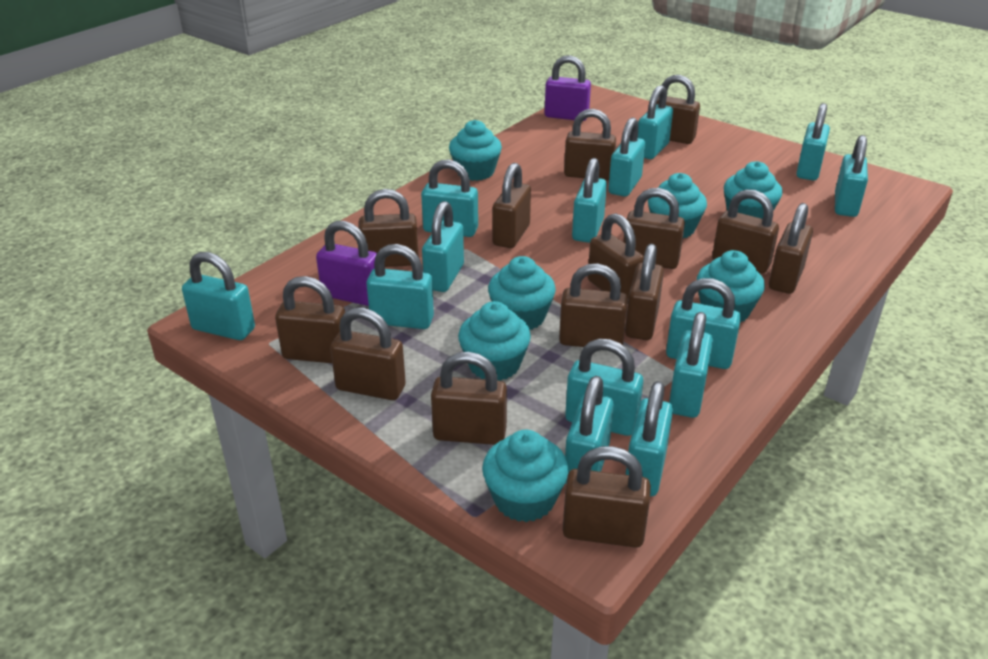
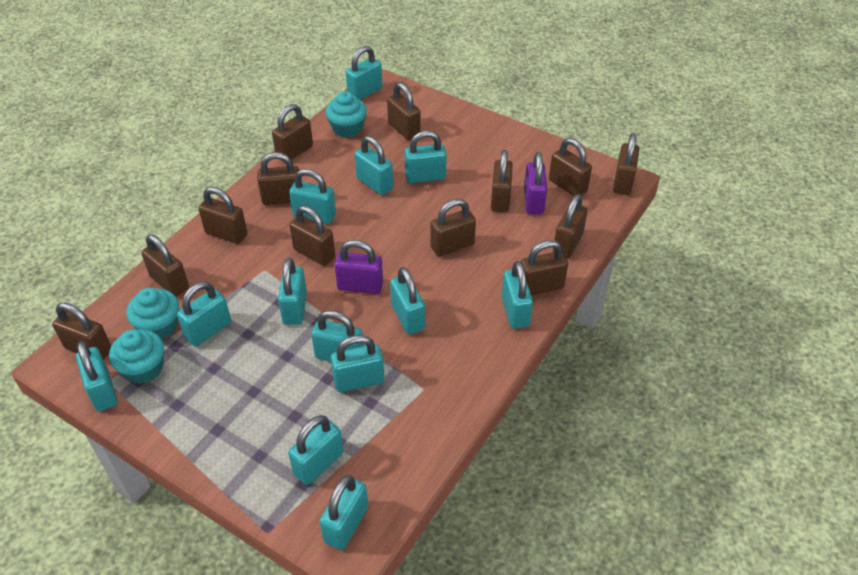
brown padlock: [275,276,345,363] [330,308,406,400] [359,189,419,267] [431,352,507,445] [492,163,531,248] [559,263,628,347] [563,446,651,548] [564,109,616,180] [588,213,644,304] [623,188,685,269] [625,244,664,340] [656,75,700,144] [712,189,779,274] [769,203,813,294] = 14 -> [52,302,111,360] [141,234,189,297] [198,187,248,244] [257,152,299,205] [272,104,313,162] [289,206,335,266] [387,82,421,140] [430,199,476,256] [491,150,513,212] [520,240,568,295] [549,138,592,196] [553,194,588,258] [613,133,639,195] = 13
turquoise cupcake: [449,120,502,181] [458,301,531,381] [482,430,569,522] [488,256,556,330] [648,173,707,238] [697,250,765,323] [724,161,782,219] = 7 -> [109,329,164,384] [127,288,179,340] [326,91,367,138] = 3
turquoise padlock: [182,252,255,340] [367,244,434,329] [421,159,478,237] [422,201,464,292] [565,339,643,436] [565,376,614,484] [572,158,607,243] [608,117,645,197] [625,381,673,496] [638,85,673,159] [666,278,741,369] [669,312,713,418] [796,103,830,180] [835,135,868,217] = 14 -> [76,341,118,411] [177,281,231,347] [278,258,307,325] [288,415,344,485] [289,169,336,224] [311,310,364,362] [319,475,368,550] [331,335,384,392] [346,46,382,100] [354,136,393,195] [390,267,425,335] [405,131,447,183] [502,261,533,329] = 13

